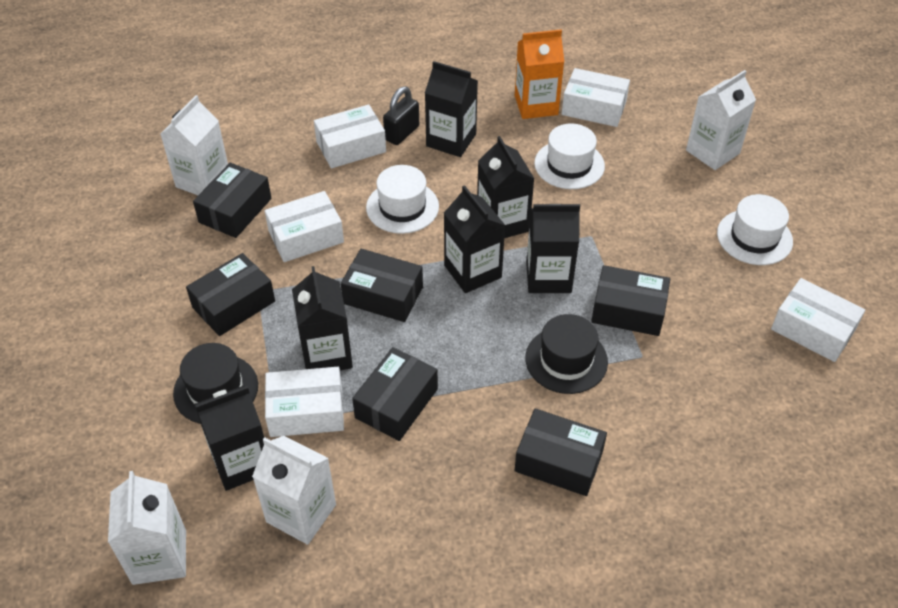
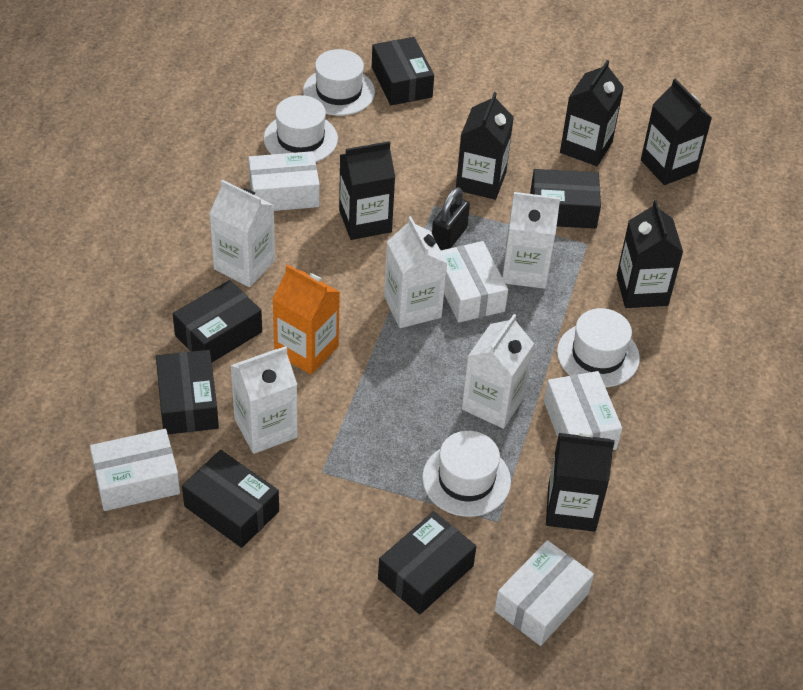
black hat: [173,343,258,424] [525,314,608,394] = 2 -> none = 0
white carton: [108,471,186,585] [160,95,228,195] [252,436,336,545] [686,70,756,170] = 4 -> [209,180,275,287] [230,346,298,454] [384,216,447,328] [462,314,534,429] [502,192,560,289] = 5
white hat: [366,165,439,234] [534,123,605,189] [717,194,793,265] = 3 -> [264,95,338,162] [303,49,375,116] [422,431,511,517] [557,308,640,387] = 4

